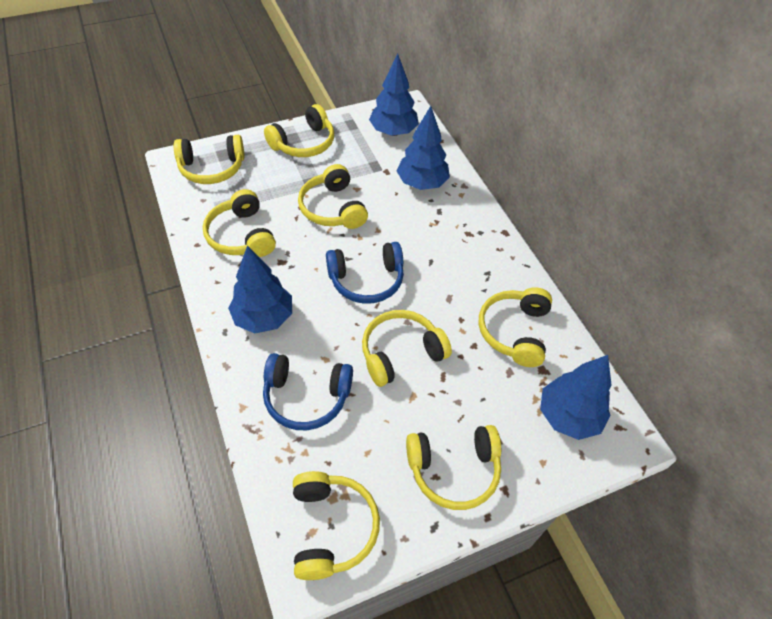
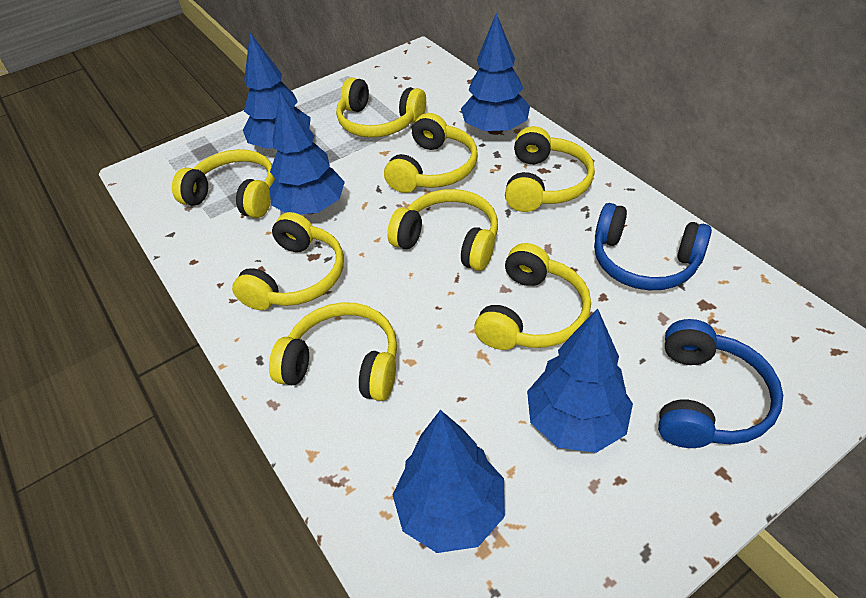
blue tree: [228,245,292,333] [369,54,419,136] [397,106,450,190] [540,355,611,440] = 4 -> [243,33,311,149] [269,92,345,215] [392,410,505,553] [461,13,530,135] [527,308,633,453] = 5

